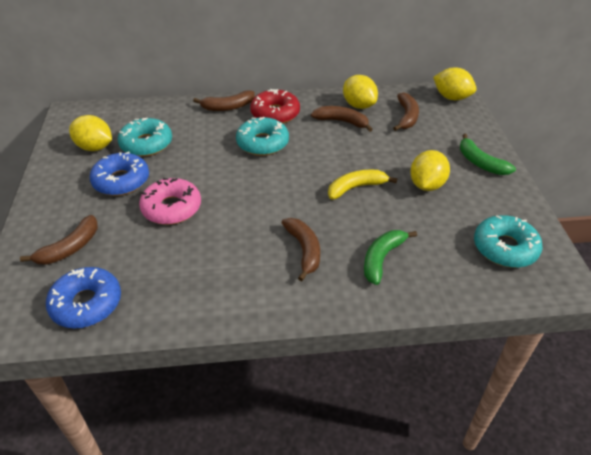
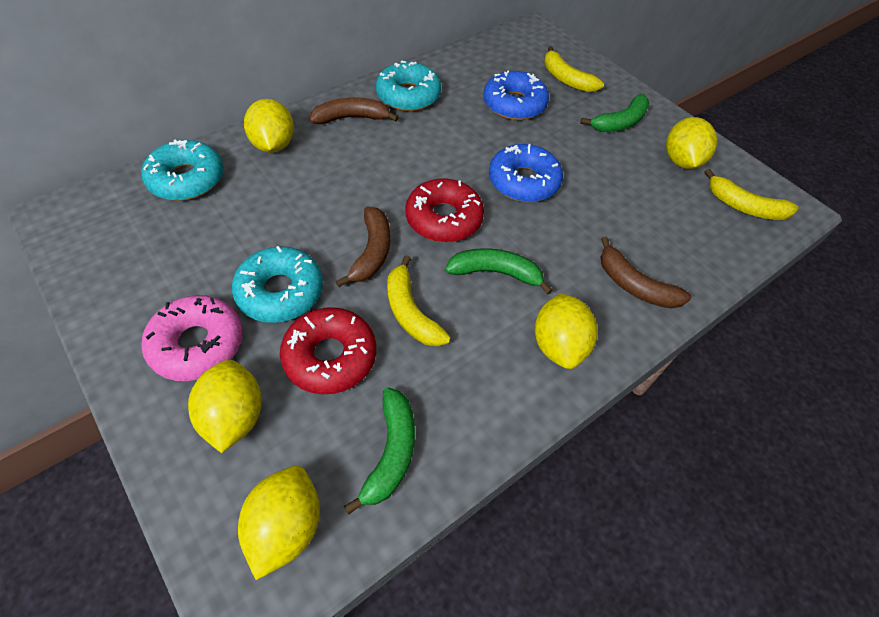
brown banana: [20,215,98,265] [193,90,255,111] [282,218,320,281] [311,106,373,132] [393,92,419,131] = 5 -> [309,97,399,124] [336,207,390,287] [601,237,691,309] = 3
green banana: [364,230,417,285] [460,134,516,175] = 2 -> [344,387,415,514] [445,248,553,294] [580,94,649,132] = 3
red donut: [250,89,300,124] = 1 -> [280,307,376,394] [405,179,484,242] = 2
yellow banana: [328,170,397,200] = 1 -> [387,256,451,346] [544,46,604,92] [705,169,799,220] = 3
yellow lemon: [69,115,112,151] [343,75,378,109] [410,150,450,191] [433,67,477,100] = 4 -> [188,360,262,453] [238,466,320,580] [244,99,294,153] [535,293,597,369] [666,117,717,169] = 5

